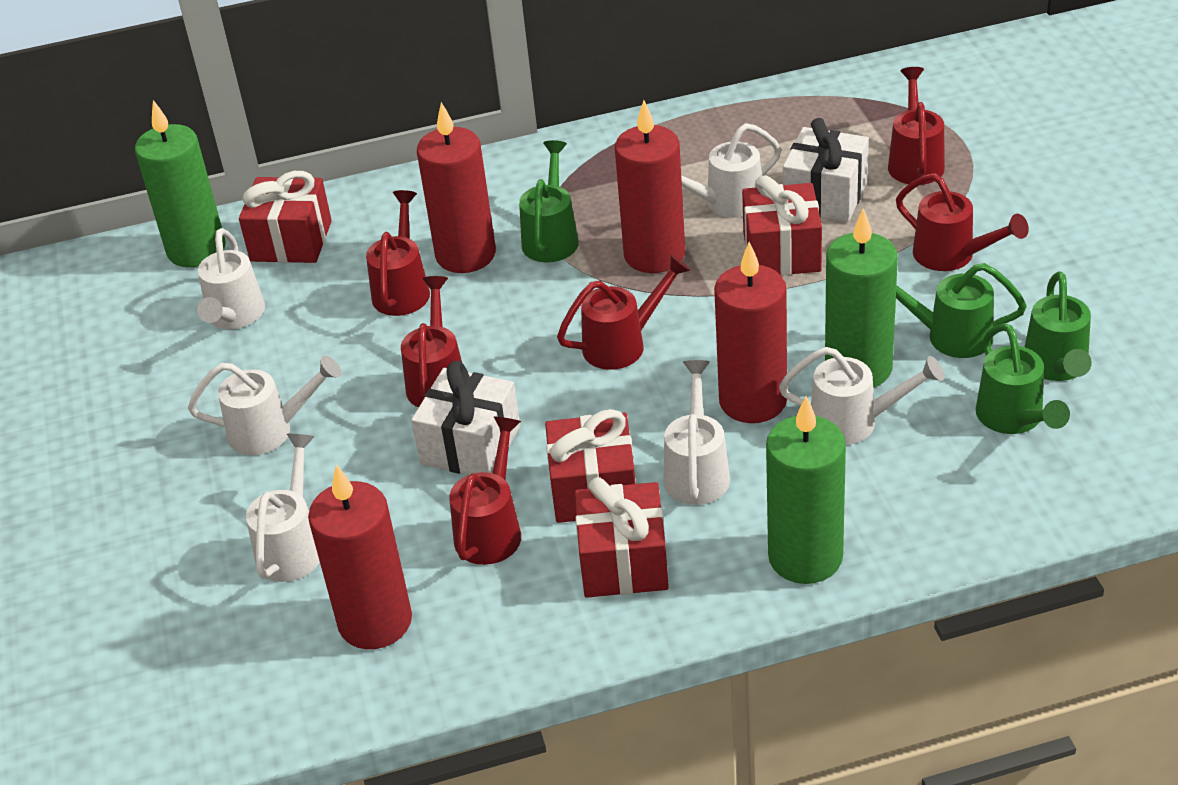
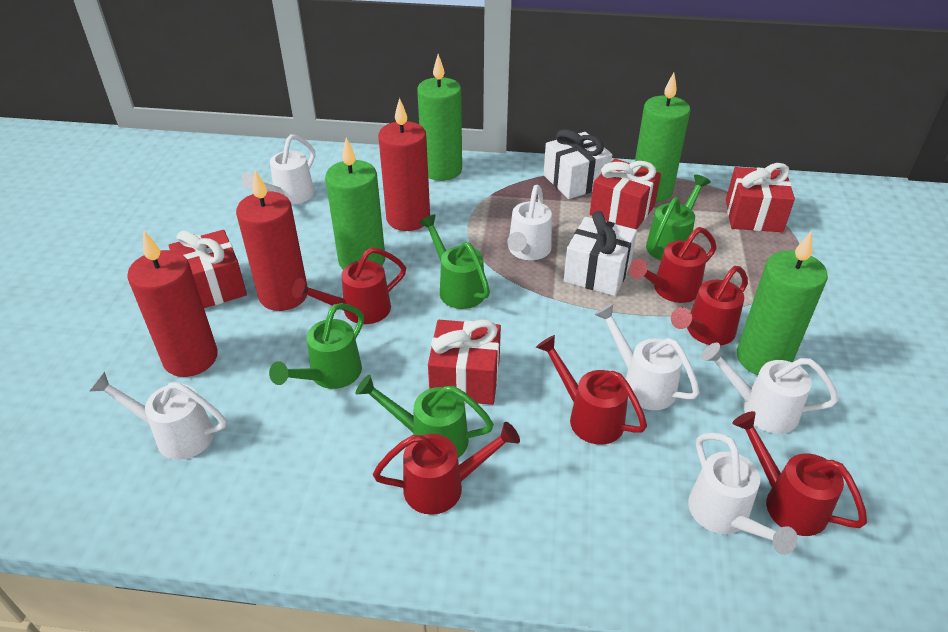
green candle: [135,100,226,267] [766,396,846,584] [825,208,898,388] = 3 -> [325,138,385,269] [417,54,462,181] [635,73,691,202] [737,231,828,375] = 4
red candle: [308,464,412,649] [417,102,496,273] [615,100,685,273] [714,242,787,423] = 4 -> [127,231,218,377] [236,170,308,311] [378,98,430,231] = 3

